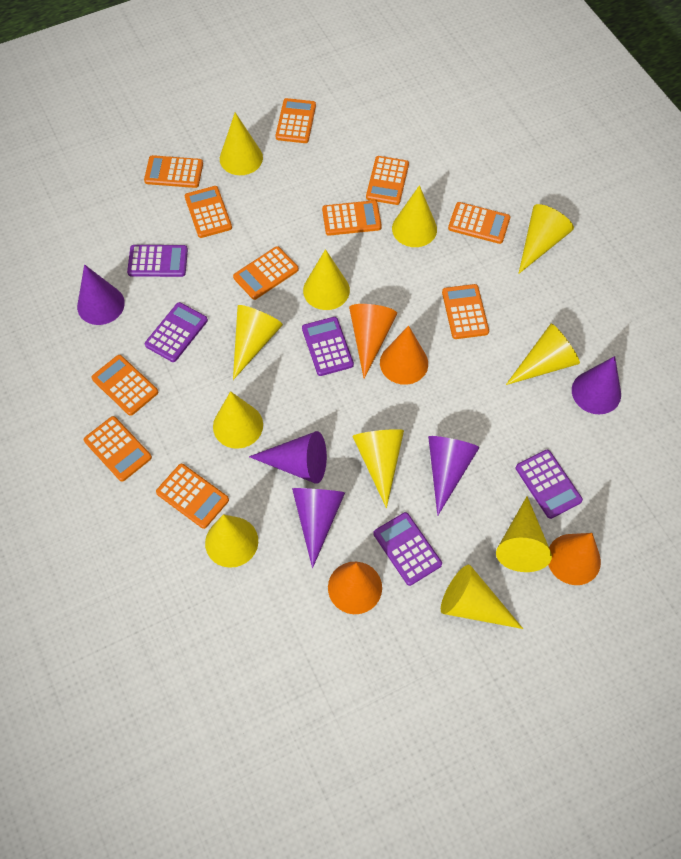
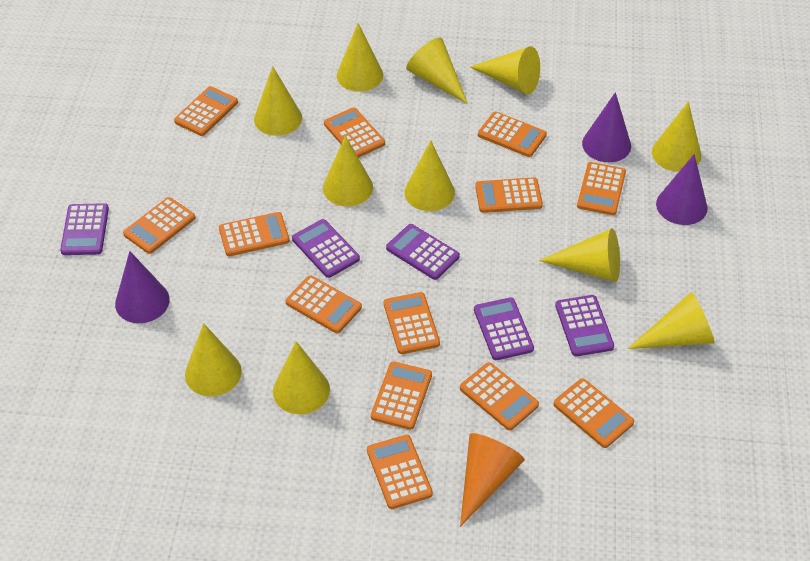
orange calculator: [84,416,152,482] [91,355,158,416] [144,155,203,188] [156,464,229,529] [185,186,232,238] [233,246,298,300] [275,98,316,143] [322,200,382,236] [366,156,409,205] [442,284,489,339] [448,202,510,244] = 11 -> [123,197,195,254] [174,86,238,136] [219,212,290,256] [285,275,362,333] [324,107,385,158] [367,435,433,509] [371,361,432,430] [384,292,440,354] [460,362,539,430] [475,177,543,213] [478,112,547,157] [553,378,634,448] [577,162,626,215] = 13
orange cone: [328,562,382,614] [349,304,397,379] [380,326,428,385] [549,533,601,585] = 4 -> [460,433,525,527] = 1
purple cone: [77,264,125,325] [249,431,327,484] [292,488,345,568] [428,436,479,516] [572,356,621,414] = 5 -> [115,251,170,323] [582,92,631,162] [656,154,707,225] = 3

